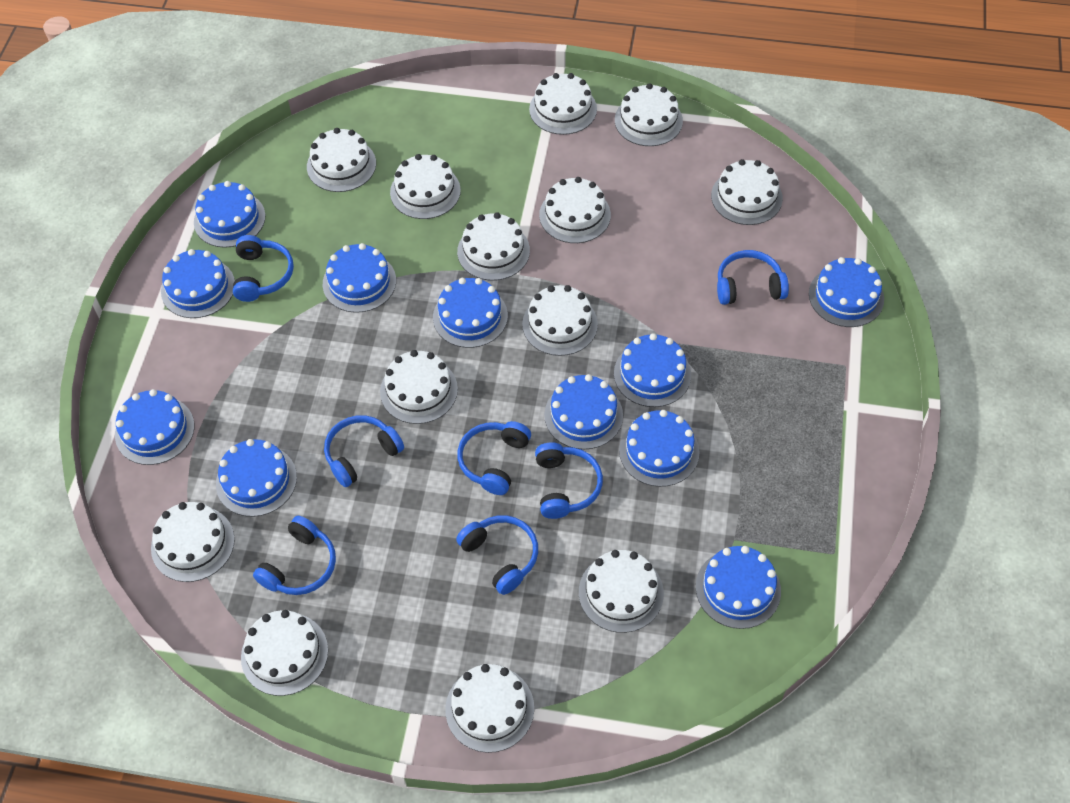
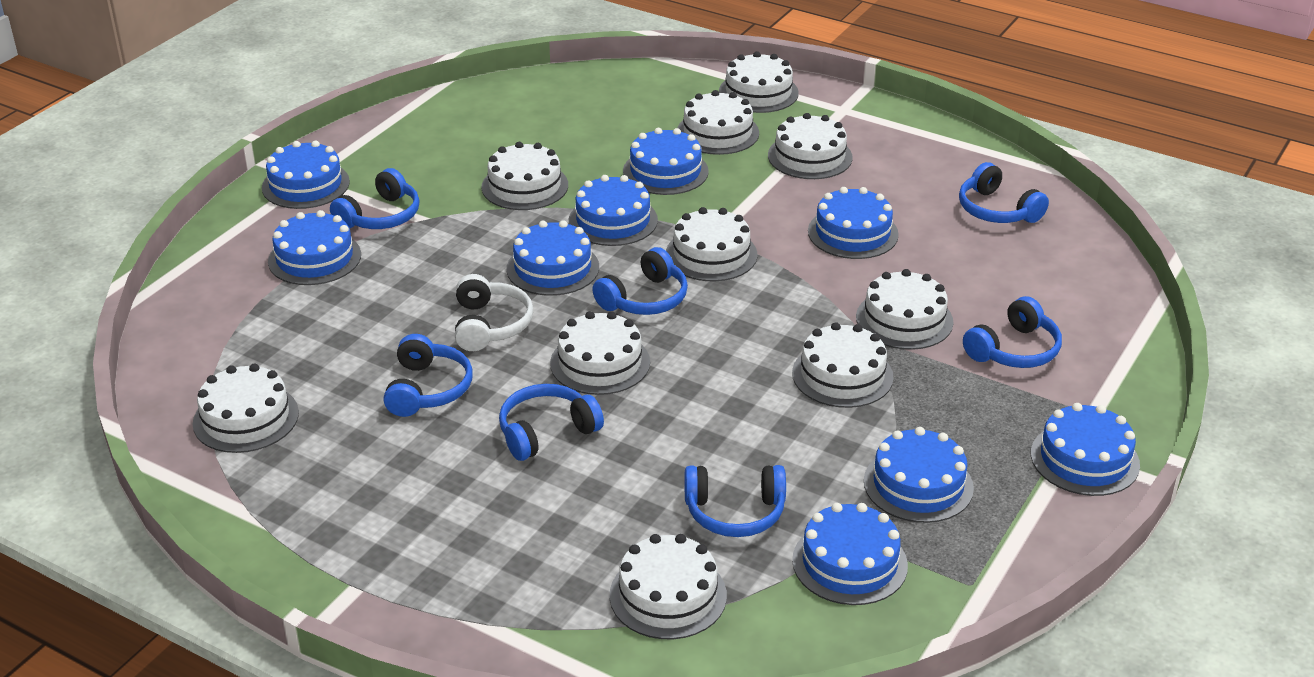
blue cake: [115,389,194,465] [161,249,235,318] [194,181,265,248] [216,439,297,517] [323,243,396,313] [433,278,508,348] [544,374,623,450] [614,333,691,407] [619,410,700,487] [696,546,781,629] [809,257,884,327] = 11 -> [262,141,350,209] [268,210,361,285] [506,220,599,296] [569,175,658,246] [623,128,709,195] [792,503,908,605] [808,187,899,259] [864,427,974,523] [1031,403,1140,496] = 9
white cake: [151,502,235,582] [241,610,328,696] [307,128,376,192] [380,350,458,424] [390,154,461,219] [445,664,534,753] [457,212,530,281] [522,285,598,356] [529,73,597,135] [539,177,611,243] [579,550,664,633] [615,83,683,146] [711,159,783,225] = 13 -> [193,364,299,453] [481,142,568,210] [550,311,650,395] [610,534,727,639] [666,207,757,281] [677,90,759,155] [719,52,799,113] [768,113,853,179] [792,322,894,408] [856,269,953,350] = 10
white headphones: none = 0 -> [455,274,534,351] = 1

